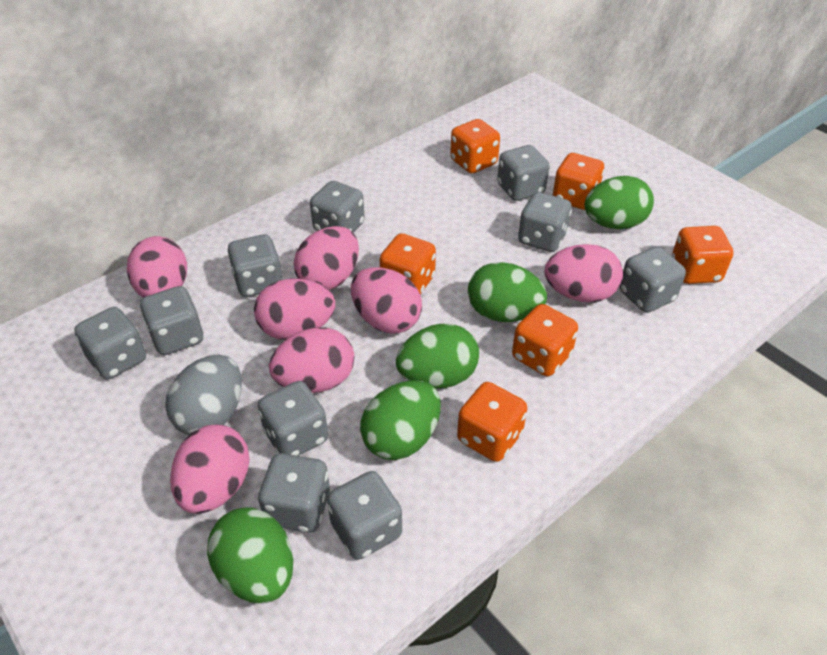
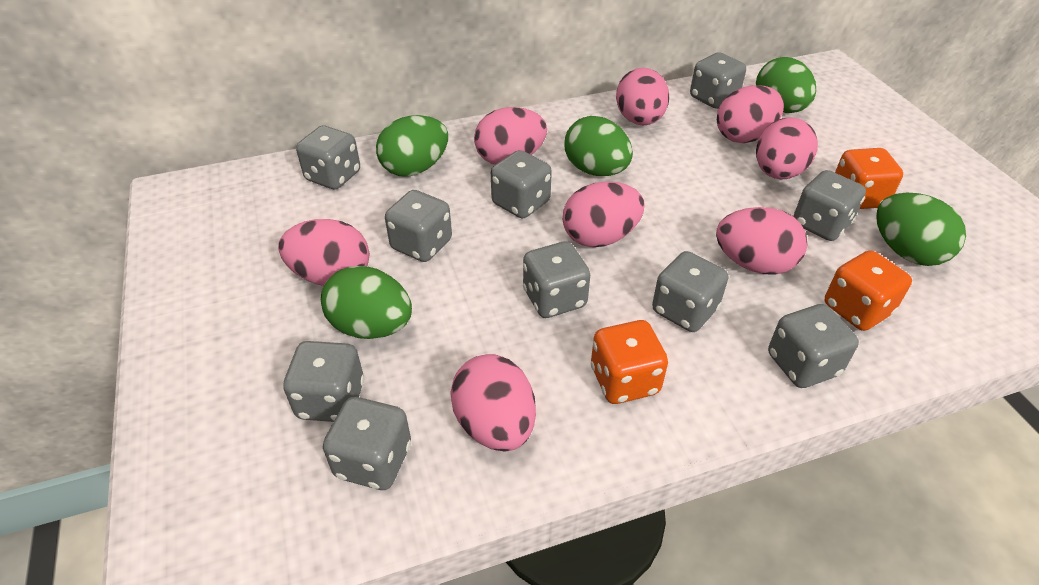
grey egg: [165,355,242,435] = 1 -> none = 0
orange dice: [379,233,436,294] [450,119,500,174] [457,382,527,462] [512,304,578,376] [553,153,604,210] [672,226,733,284] = 6 -> [591,320,668,404] [825,250,912,331] [835,148,903,209] = 3
pink egg: [127,236,187,298] [170,425,250,514] [254,279,335,340] [269,327,354,393] [294,226,359,290] [351,267,422,334] [545,244,623,303] = 7 -> [278,219,369,286] [450,354,536,451] [474,107,547,165] [563,181,645,247] [616,68,669,126] [716,207,807,275] [717,85,784,143] [756,117,818,180] = 8

